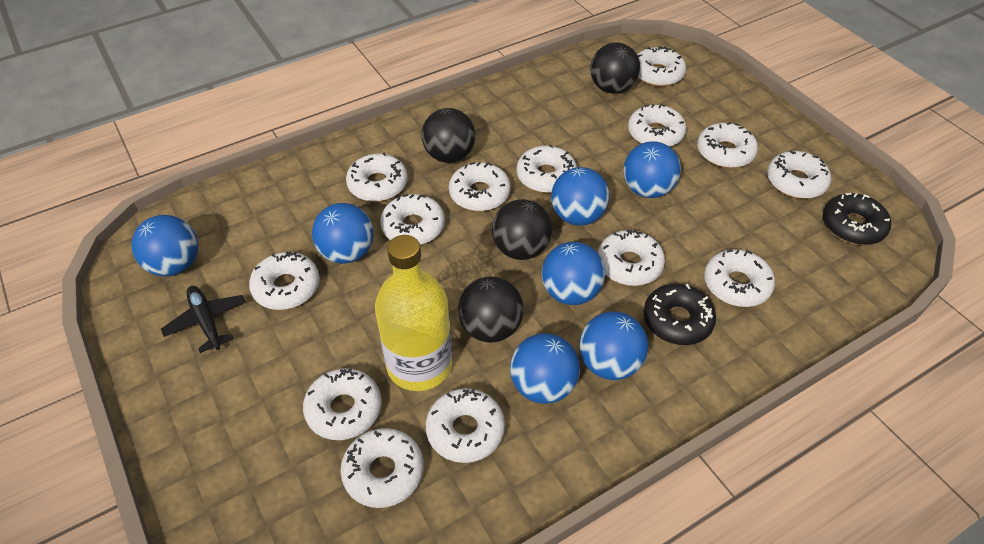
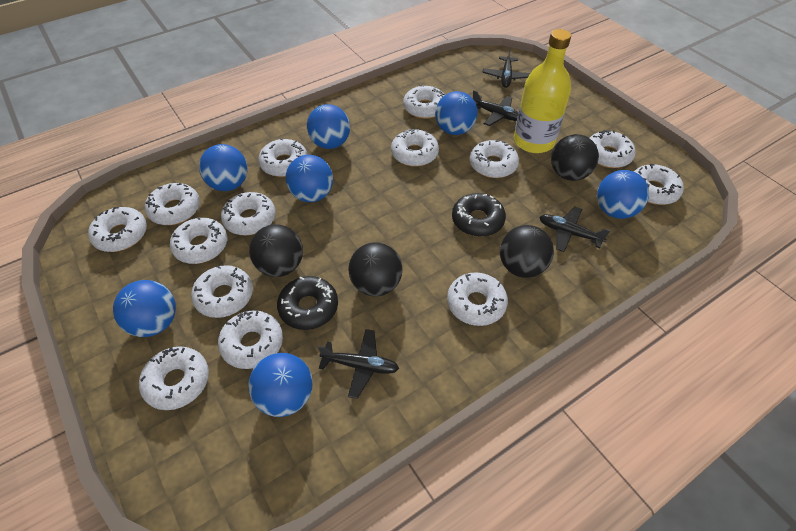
black plane: [161,286,246,353] = 1 -> [318,329,399,399] [473,90,518,126] [482,47,530,88] [539,207,611,252] = 4

